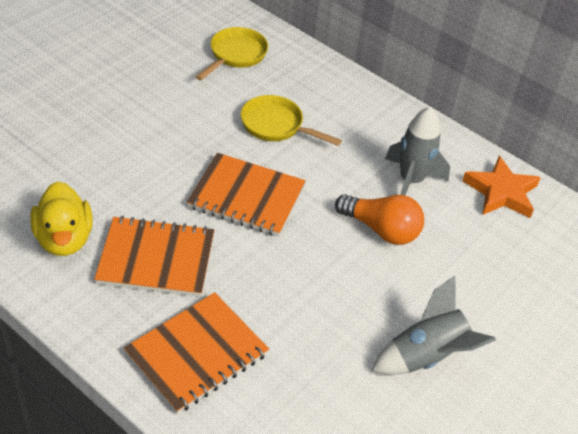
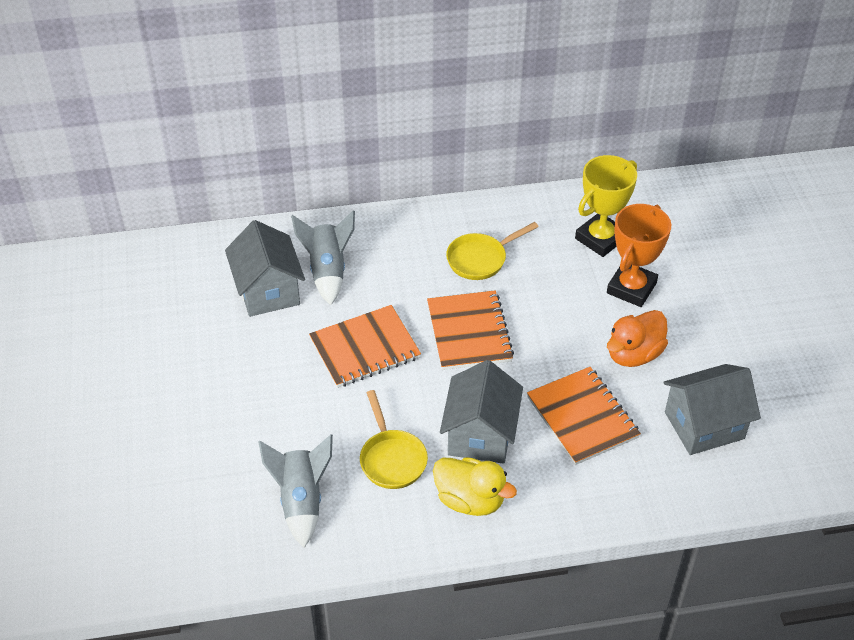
grey house: none = 0 -> [225,220,305,317] [440,360,523,464] [663,364,761,455] = 3
orange duck: none = 0 -> [607,310,668,367] = 1
orange light bulb: [335,194,424,245] = 1 -> none = 0
orange star: [462,156,541,218] = 1 -> none = 0
orange trophy: none = 0 -> [607,204,671,307] = 1
yellow trophy: none = 0 -> [575,155,637,257] = 1

